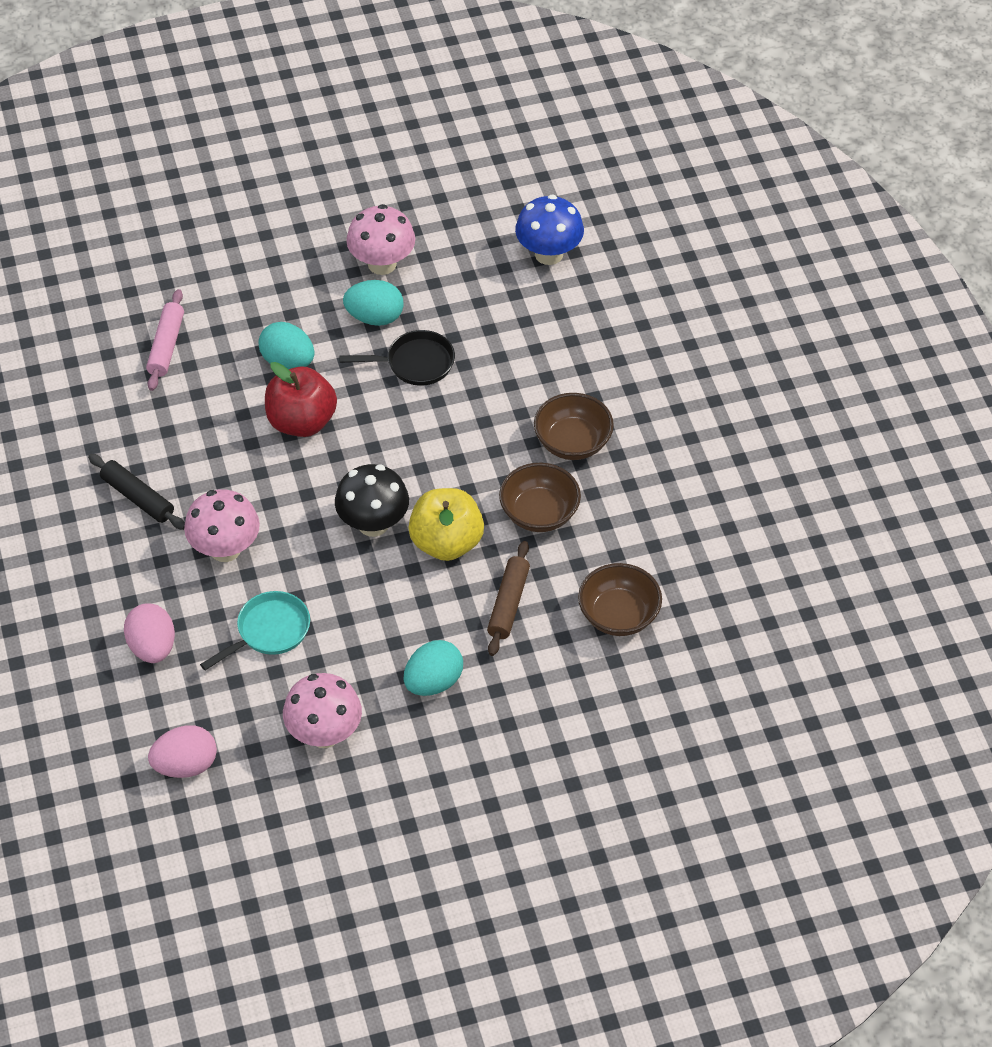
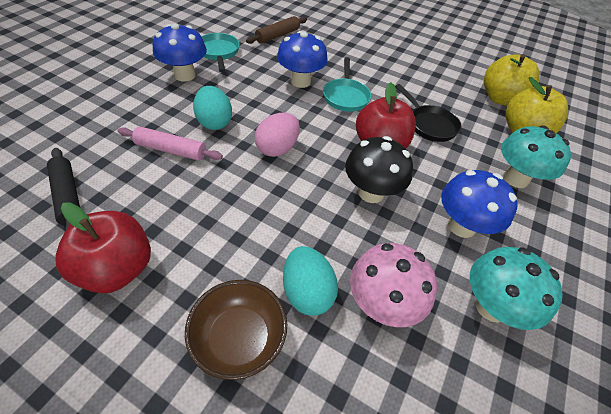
blue mushroom: [515,195,584,265] = 1 -> [153,23,207,81] [277,31,328,88] [441,170,518,238] = 3
brown bowl: [499,463,581,532] [534,393,614,460] [578,563,662,636] = 3 -> [185,280,287,380] = 1
pink egg: [124,603,175,663] [148,725,217,778] = 2 -> [255,113,300,157] = 1
pink mushroom: [184,489,260,562] [283,673,362,748] [346,204,415,275] = 3 -> [350,243,437,327] = 1
red apple: [265,362,337,437] = 1 -> [55,202,151,293] [356,82,416,148] = 2
turquoise egg: [258,322,315,369] [343,280,404,326] [403,640,463,696] = 3 -> [193,86,232,130] [283,246,338,316] = 2
turquoise mushroom: none = 0 -> [470,247,563,330] [501,126,571,188] = 2
turquoise pan: [200,591,310,671] = 1 -> [202,33,240,72] [323,57,371,112] = 2
yellow apple: [408,488,484,561] = 1 -> [484,54,540,106] [505,77,568,133] = 2

